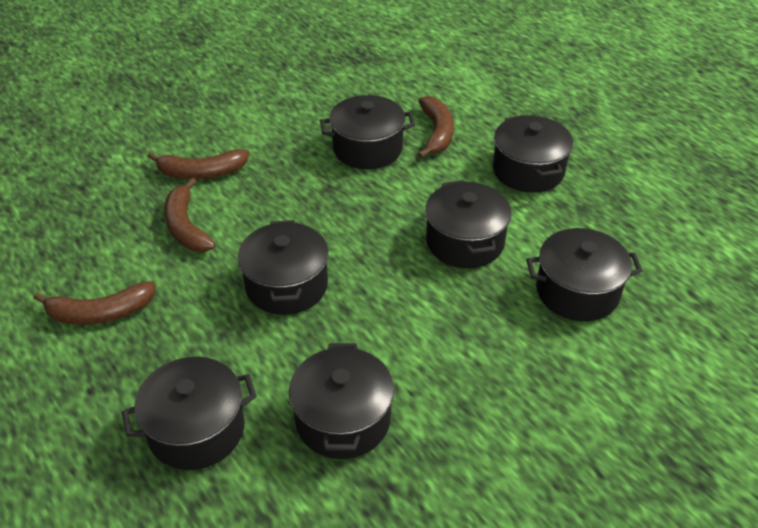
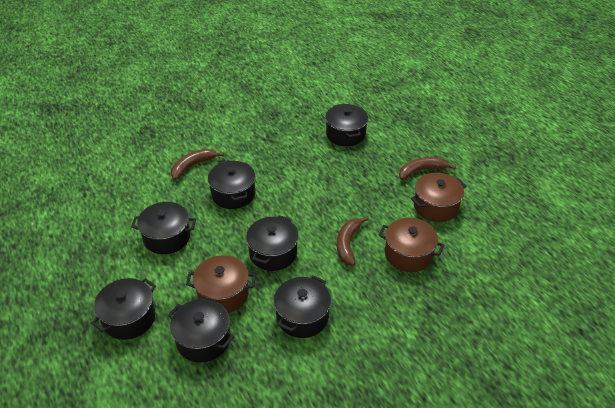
brown banana: [33,281,156,325] [147,149,249,179] [164,178,216,252] [418,96,454,158] = 4 -> [171,149,224,180] [337,216,369,266] [399,157,456,180] = 3
brown pot: none = 0 -> [186,255,256,313] [378,218,444,272] [411,173,467,222] = 3

